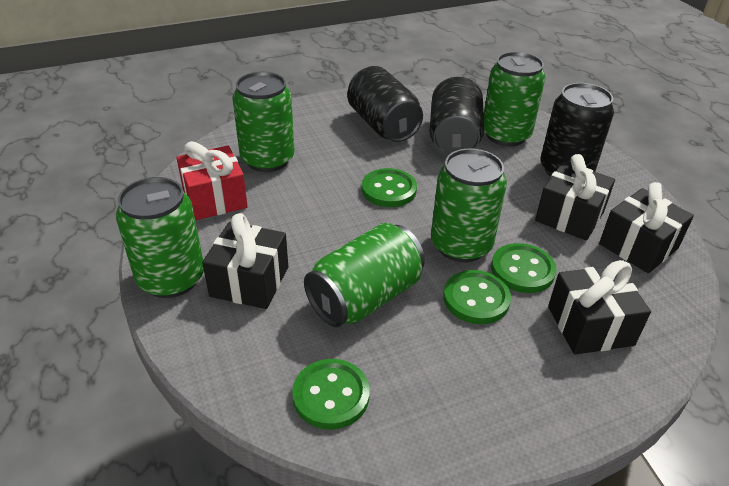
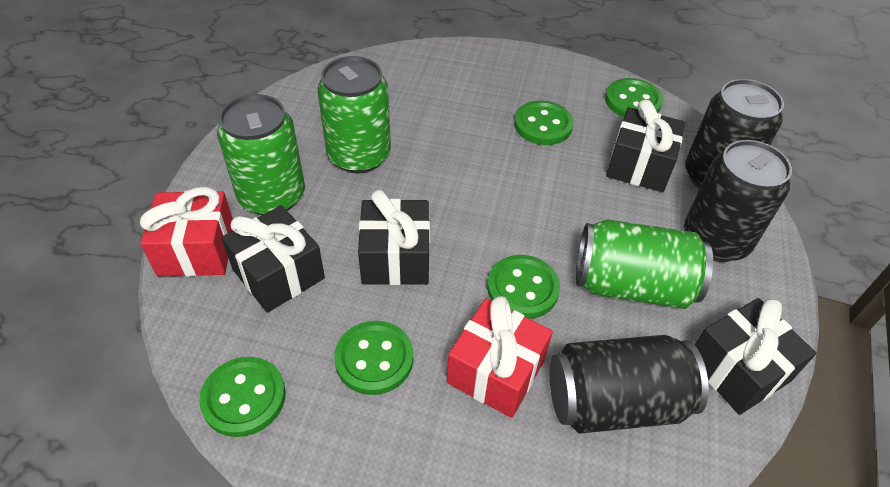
green button: [292,359,370,430] [362,168,417,207] [443,270,511,324] [491,243,557,293] = 4 -> [199,357,286,437] [334,321,413,395] [487,255,560,319] [514,101,573,145] [605,78,663,117] = 5
green can: [116,177,204,298] [233,72,295,172] [304,223,425,328] [431,148,507,262] [484,52,546,146] = 5 -> [217,94,305,215] [318,56,391,173] [576,220,713,309] = 3
red gift: [176,141,248,220] = 1 -> [140,187,233,277] [447,296,553,418] = 2

